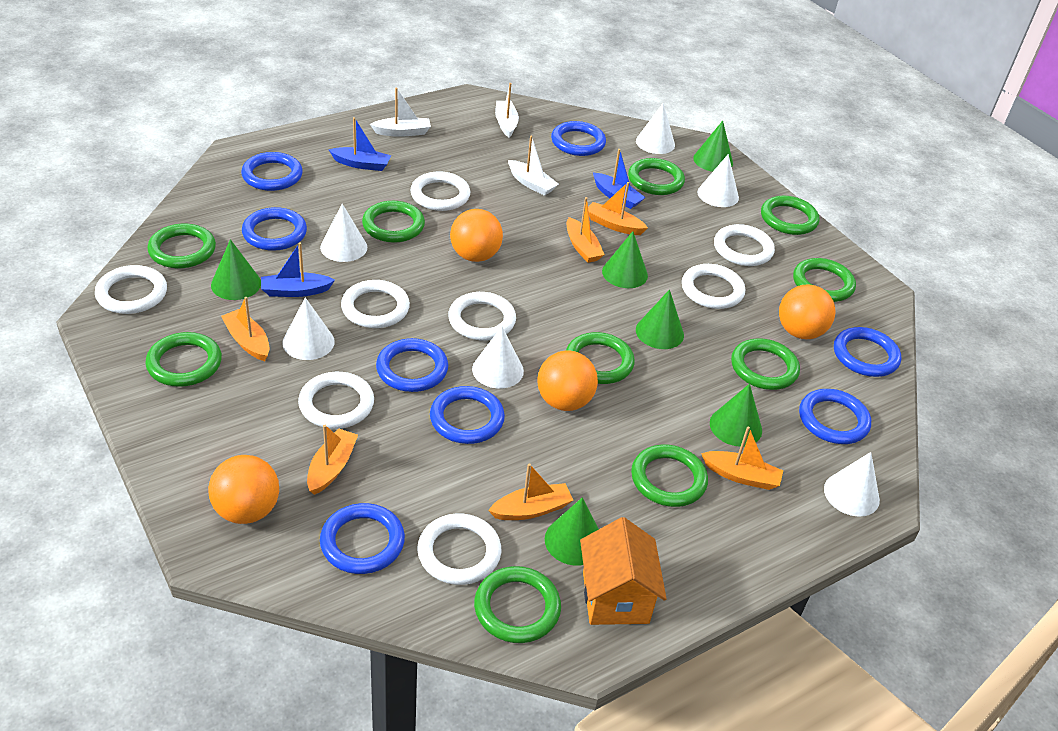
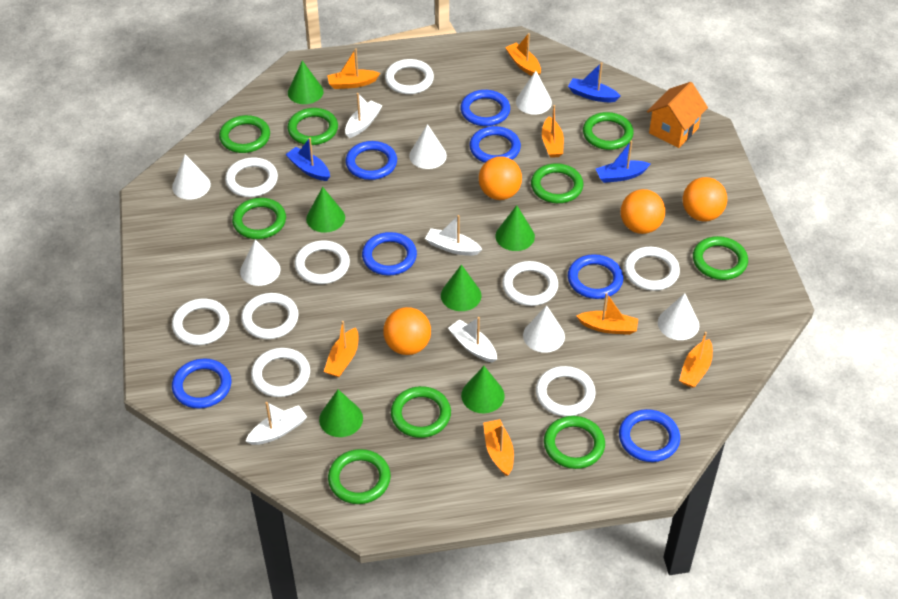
blue ring: [241,152,303,191] [242,207,307,251] [320,503,405,574] [376,338,448,392] [430,386,505,444] [551,121,606,156] [799,389,871,444] [834,327,901,377] = 8 -> [172,359,231,409] [346,141,397,180] [362,232,417,276] [460,90,510,126] [470,126,521,163] [568,254,623,299] [619,409,680,462] = 7
green ring: [145,332,222,387] [147,223,216,268] [362,201,425,243] [474,566,561,643] [566,332,635,384] [628,158,685,195] [631,444,708,507] [731,338,800,390] [761,196,819,235] [793,258,856,302] = 10 -> [219,115,270,153] [232,198,286,239] [287,108,338,145] [328,449,391,504] [391,386,451,438] [531,163,583,203] [544,416,605,469] [583,112,634,150] [693,236,748,280] = 9
orange boat: [221,297,269,361] [307,425,358,495] [488,463,573,520] [567,197,605,263] [588,182,648,235] [701,426,783,490] = 6 -> [324,321,359,377] [327,48,380,89] [483,419,514,476] [505,33,541,76] [542,105,564,158] [576,293,638,335] [679,332,713,388] = 7
white boat: [370,88,431,137] [495,83,519,138] [508,136,559,196] = 3 -> [246,402,307,445] [345,93,383,138] [425,215,483,256] [448,317,497,363] = 4
white ring: [95,265,167,314] [298,372,374,429] [341,280,410,328] [411,171,470,211] [417,513,501,585] [448,292,516,341] [682,264,745,309] [714,224,775,266] = 8 -> [172,299,230,345] [225,157,278,197] [241,293,299,339] [251,348,310,397] [294,240,350,284] [385,59,434,94] [502,261,558,306] [536,366,596,416] [624,247,680,291] = 9

